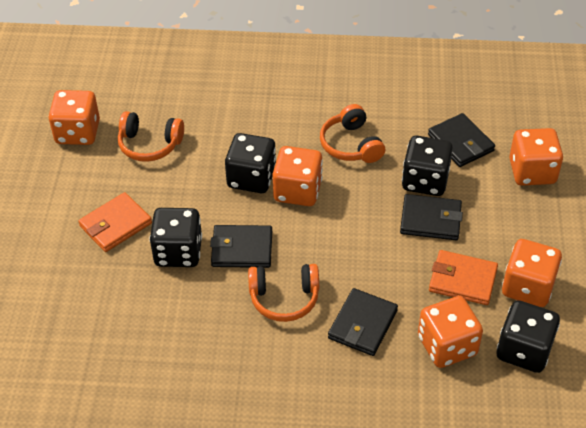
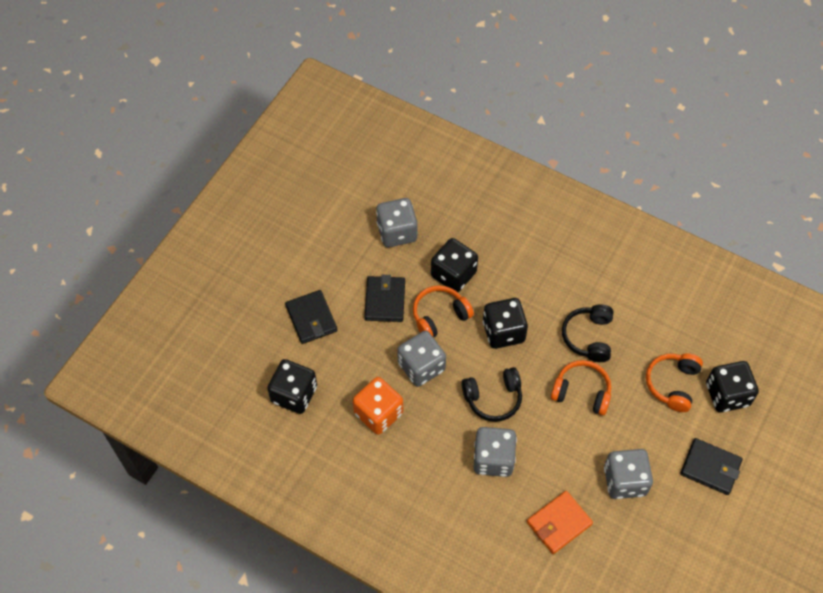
black headphones: none = 0 -> [461,367,522,422] [562,304,613,362] = 2
black wallet: [210,225,272,268] [328,288,398,356] [400,194,463,240] [428,113,495,167] = 4 -> [285,290,337,344] [364,275,405,322] [680,438,743,495] = 3
grey dice: none = 0 -> [376,198,418,247] [397,331,446,387] [473,427,517,477] [604,449,653,499] = 4
orange dice: [49,90,100,145] [273,146,323,206] [418,296,483,368] [502,239,562,307] [509,128,563,186] = 5 -> [353,377,403,435] = 1
orange wallet: [78,192,152,252] [429,250,498,305] = 2 -> [527,491,593,554] = 1

